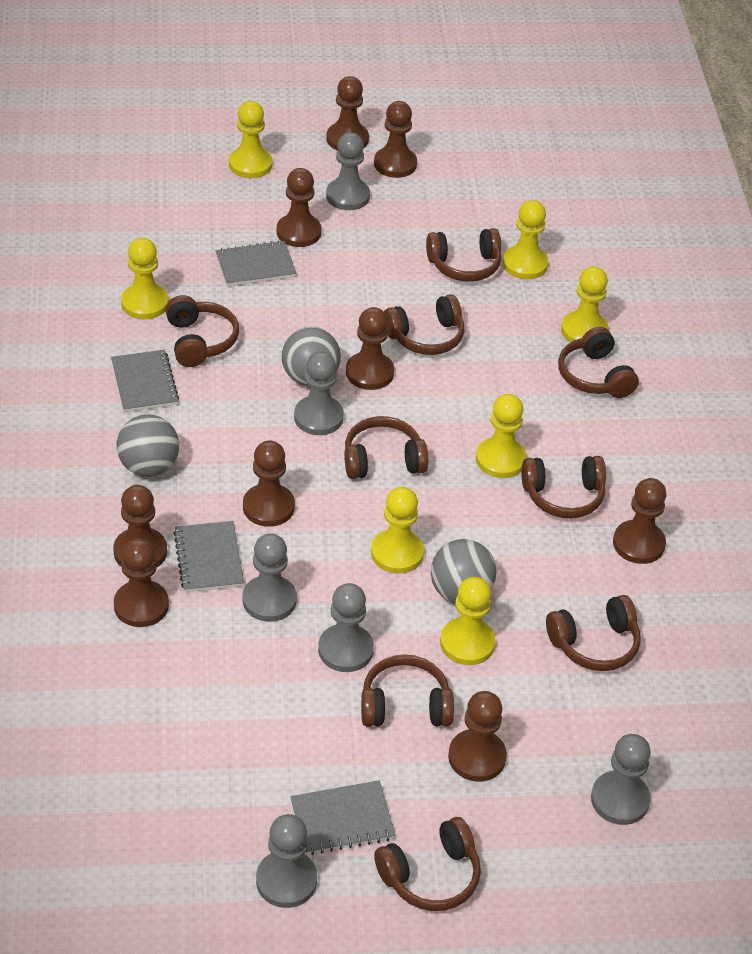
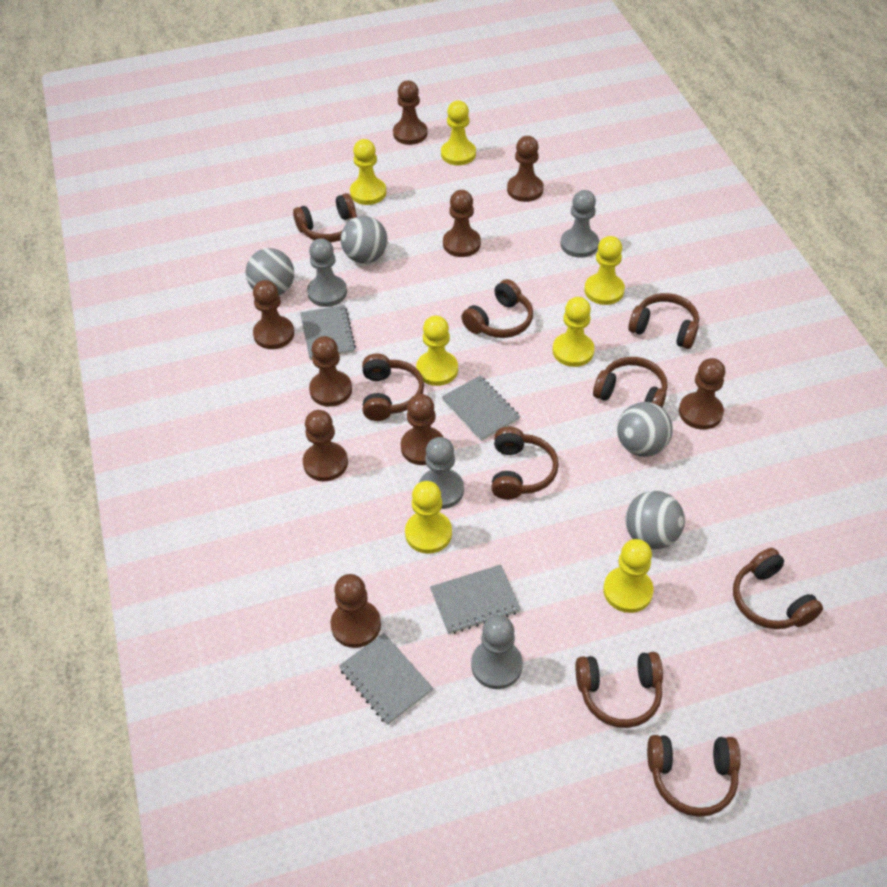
grey ball: [117,414,179,477] [281,327,341,386] [431,539,496,603] = 3 -> [246,248,294,295] [340,216,388,264] [617,402,673,457] [625,491,685,549] = 4
grey pawn: [243,533,297,622] [256,814,317,908] [294,351,344,435] [318,583,374,672] [326,132,370,210] [591,734,651,825] = 6 -> [307,238,347,307] [419,437,464,509] [471,615,523,689] [561,190,599,258] = 4

